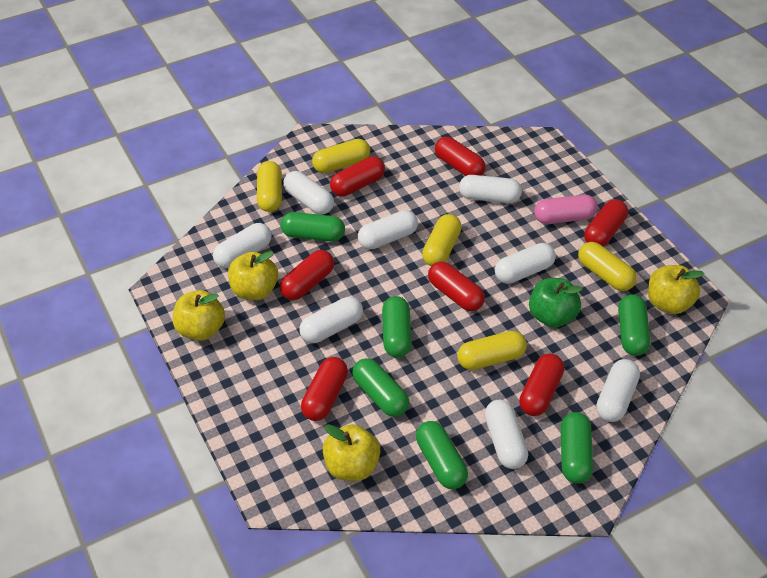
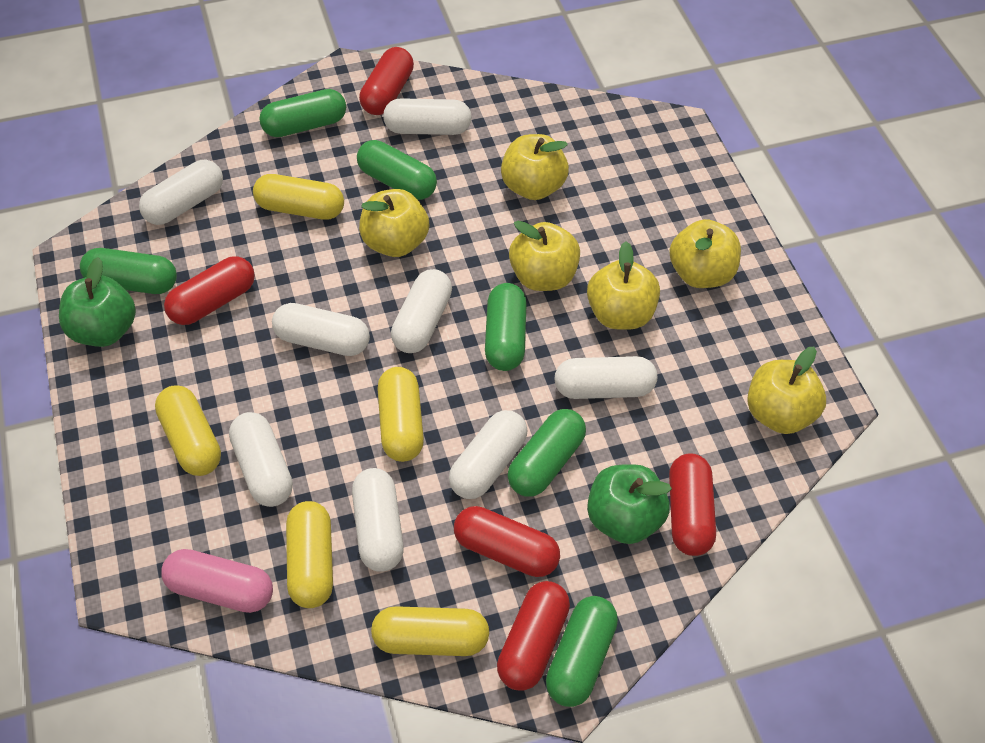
green apple: [529,278,583,328] = 1 -> [59,257,136,347] [587,464,672,544] = 2
red capsule: [280,250,334,300] [301,357,348,421] [330,156,385,197] [428,261,485,311] [435,137,486,176] [519,354,564,416] [584,199,628,247] = 7 -> [164,256,255,325] [359,47,414,115] [454,506,560,577] [497,581,570,691] [669,453,716,556] = 5
yellow apple: [173,290,225,341] [228,251,278,300] [323,424,380,481] [648,265,705,314] = 4 -> [359,189,429,257] [501,134,569,200] [509,221,580,291] [587,241,660,330] [669,219,741,288] [747,347,826,434] = 6

